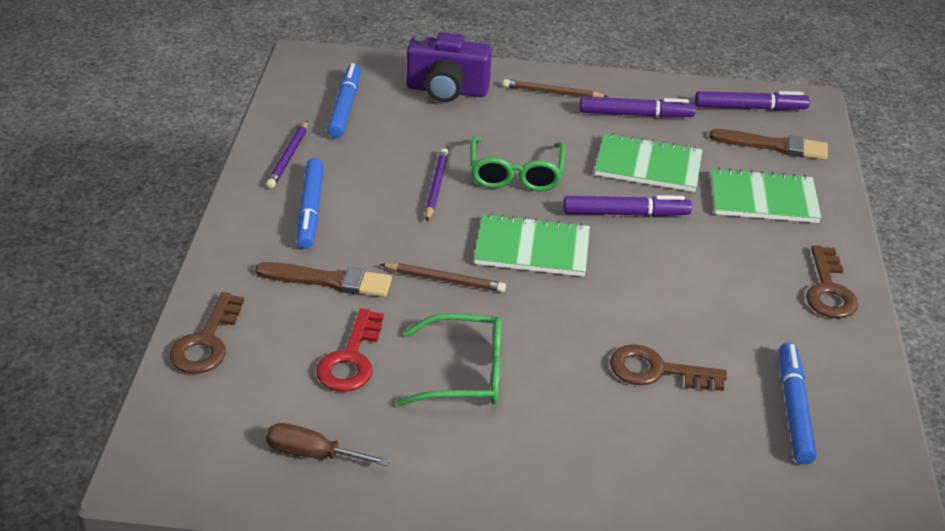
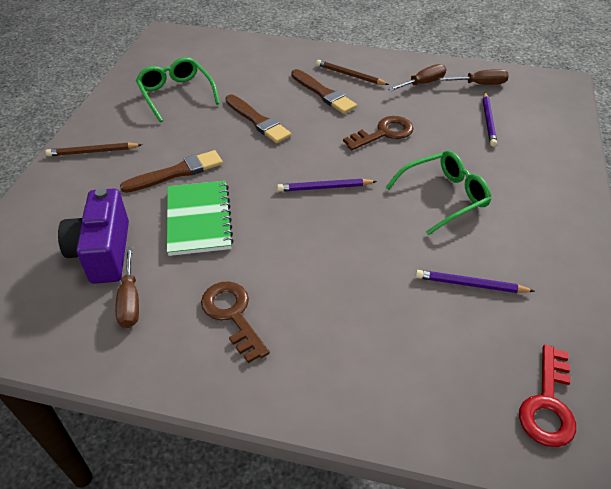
blue marker: [297,158,324,249] [327,63,361,138] [780,342,817,464] = 3 -> none = 0
brown brush: [255,262,392,297] [709,129,828,160] = 2 -> [120,150,223,193] [225,94,291,143] [291,69,357,114] = 3
brown key: [170,292,244,374] [610,344,727,391] [806,245,858,319] = 3 -> [201,281,270,363] [343,116,414,150] = 2
brown screwdriver: [266,423,390,466] = 1 -> [115,247,139,328] [388,64,447,91] [438,69,509,85] = 3
green notebook: [474,213,590,277] [595,133,703,192] [711,168,821,223] = 3 -> [167,181,234,256] = 1
purple marker: [563,195,692,217] [579,97,696,118] [695,91,810,110] = 3 -> none = 0
purple pencil: [266,121,308,188] [425,148,449,221] = 2 -> [277,179,377,192] [416,270,534,293] [483,92,497,147] = 3

